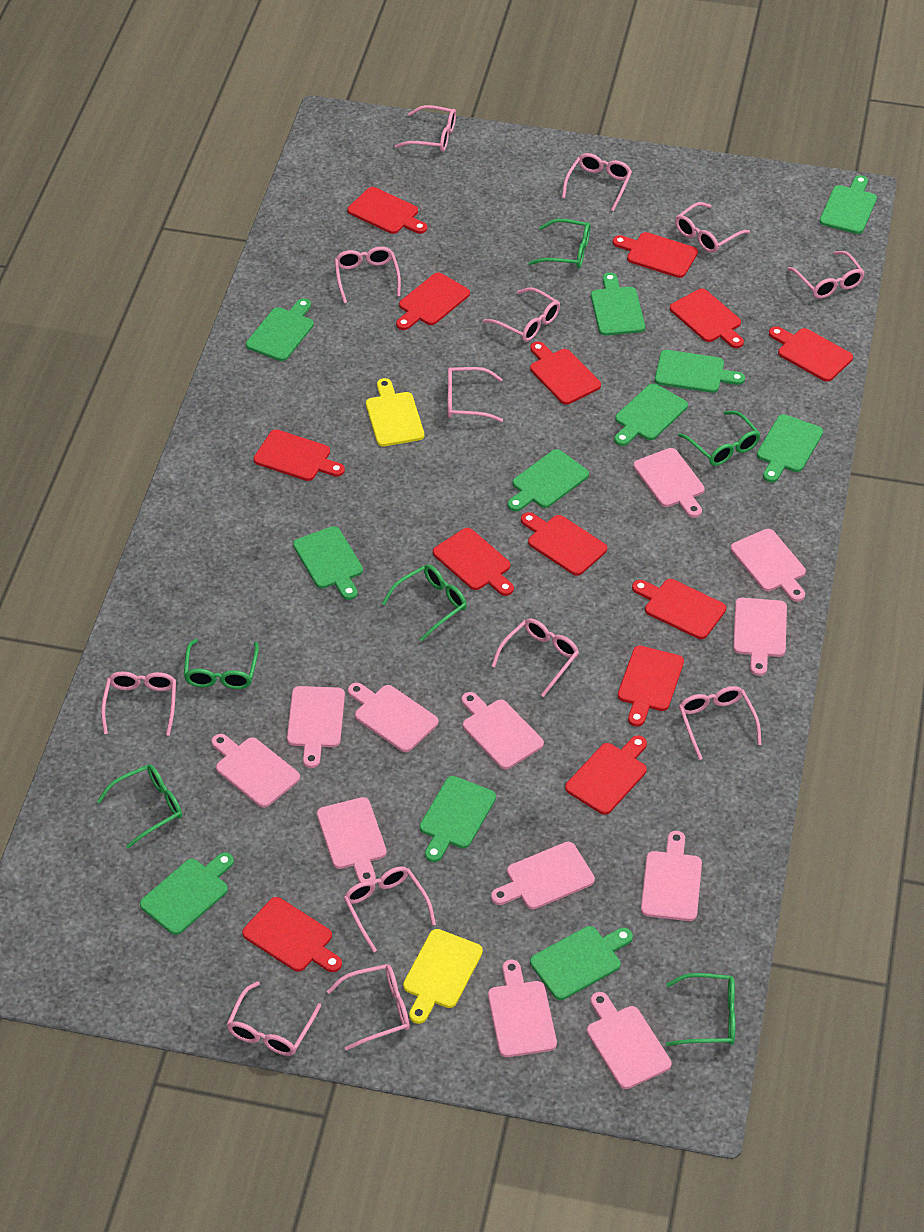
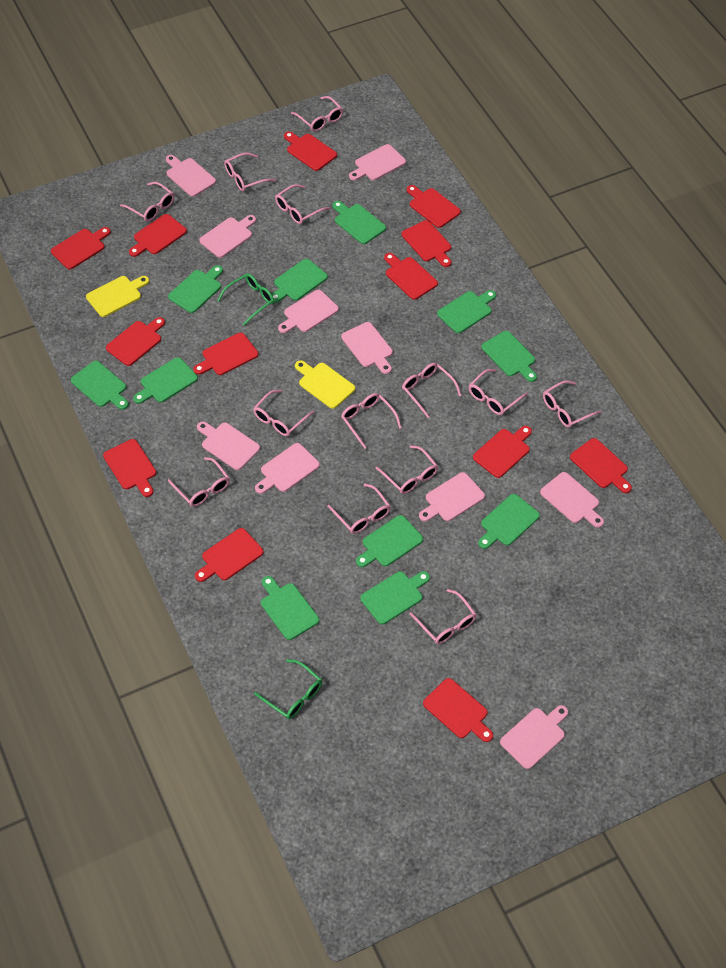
green glasses: [97,764,182,848] [184,639,259,689] [382,564,467,641] [529,219,590,268] [666,973,735,1046] [678,411,760,466] = 6 -> [217,274,274,325] [254,659,322,719] = 2
pink cutting board: [211,734,300,808] [287,686,345,768] [317,797,387,883] [348,683,439,752] [462,692,544,769] [488,960,557,1057] [491,842,595,909] [587,992,672,1089] [633,448,705,518] [641,831,702,921] [731,529,806,602] [733,598,787,676] = 12 -> [166,155,216,197] [197,421,260,470] [199,215,256,258] [255,443,320,494] [278,290,339,333] [341,322,393,374] [349,144,406,181] [419,472,485,522] [500,705,568,769] [540,472,604,528] = 10

